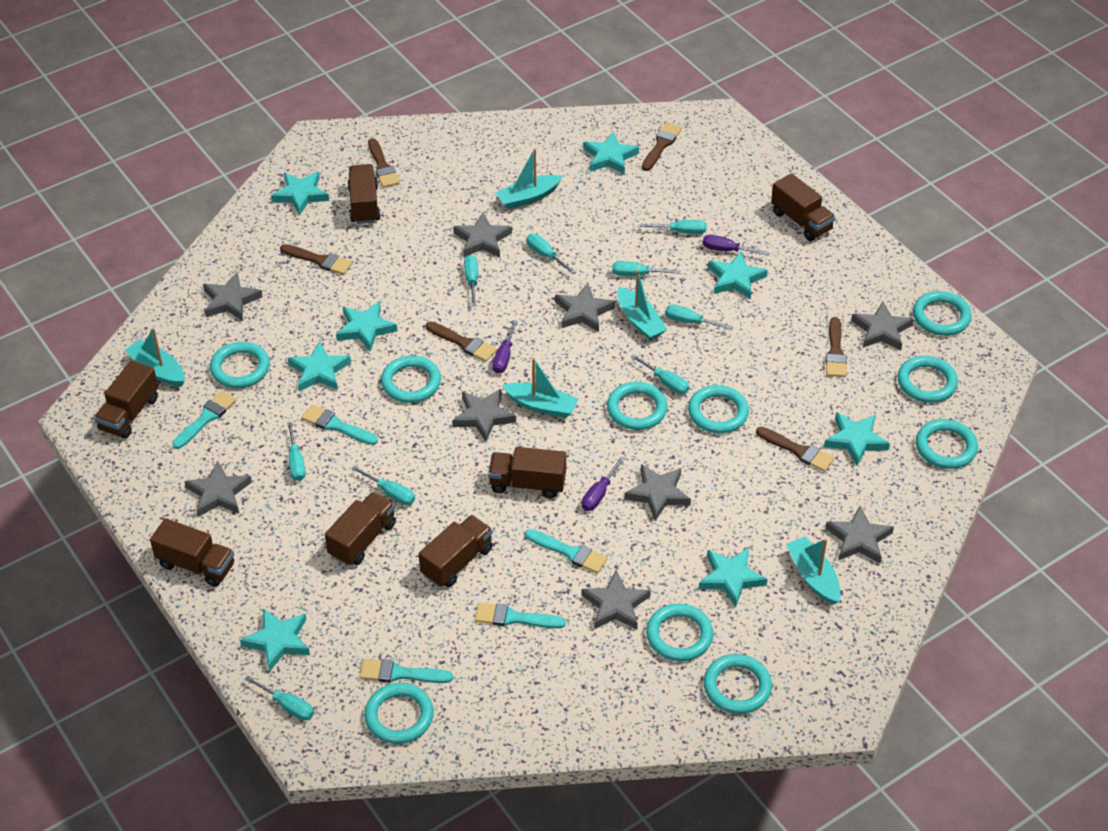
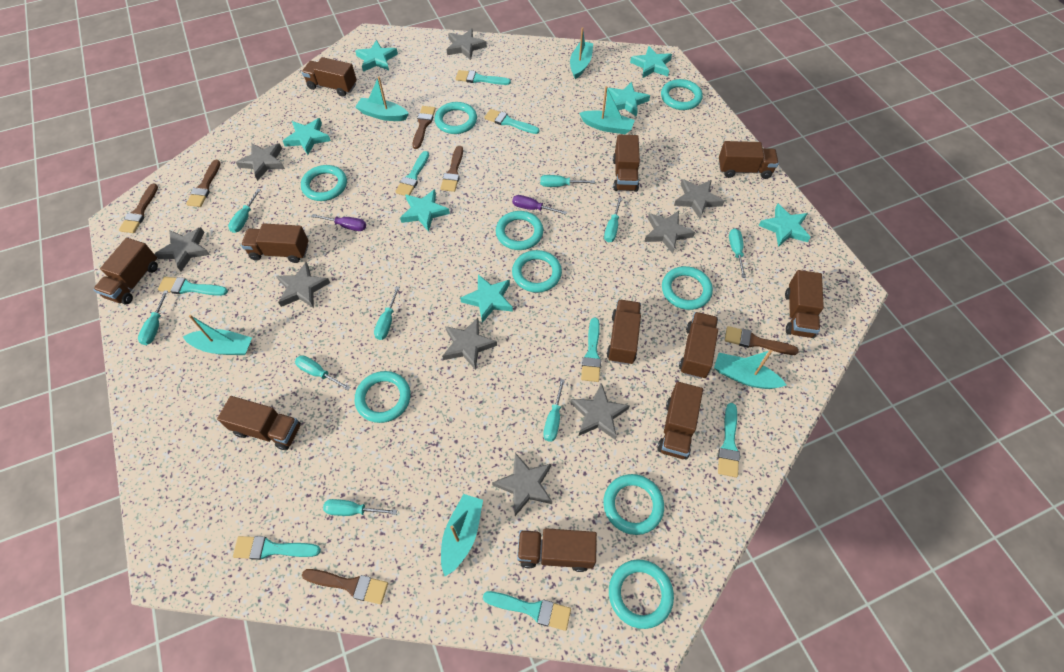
brown truck: [94,361,158,439] [150,518,234,587] [325,492,396,566] [348,164,381,224] [419,515,493,587] [488,447,566,498] [771,173,835,241] = 7 -> [93,238,158,304] [217,396,301,450] [241,223,309,263] [302,57,357,97] [517,528,597,572] [607,299,641,365] [613,135,640,192] [657,382,703,459] [679,312,718,379] [719,141,779,179] [785,270,824,338] = 11
purple screwdriver: [492,320,518,373] [582,457,625,511] [703,235,770,256] = 3 -> [311,214,366,231] [512,195,567,215] = 2
turquoise boat: [124,328,185,387] [496,149,563,209] [502,358,579,418] [617,270,667,340] [786,537,841,605] = 5 -> [183,315,252,355] [355,76,409,121] [441,494,483,576] [570,27,593,79] [579,86,635,134] [714,350,786,389] = 6
turquoise brush: [172,391,237,449] [302,404,378,445] [360,659,453,683] [475,603,566,628] [525,529,607,574] = 5 -> [158,277,228,296] [233,536,321,560] [395,151,429,196] [455,70,511,85] [483,591,571,631] [484,109,539,134] [581,318,601,382] [718,403,740,477] = 8
turquoise ring: [210,342,270,388] [364,683,434,744] [381,356,441,403] [607,382,668,430] [646,604,713,661] [688,385,749,433] [704,654,772,714] [898,356,958,403] [913,291,972,336] [916,419,978,469] = 10 -> [301,165,347,201] [355,371,411,423] [435,102,477,134] [496,211,543,250] [512,250,562,293] [603,474,664,535] [609,560,674,629] [661,79,703,110] [662,266,713,310] = 9
turquoise star: [240,608,310,672] [271,172,329,216] [288,341,351,391] [336,301,398,352] [583,131,639,175] [699,548,768,607] [708,251,768,300] [824,412,890,466] = 8 -> [283,118,331,155] [355,40,398,72] [400,189,450,232] [460,274,513,323] [607,82,650,117] [630,46,672,78] [759,204,811,247] = 7

